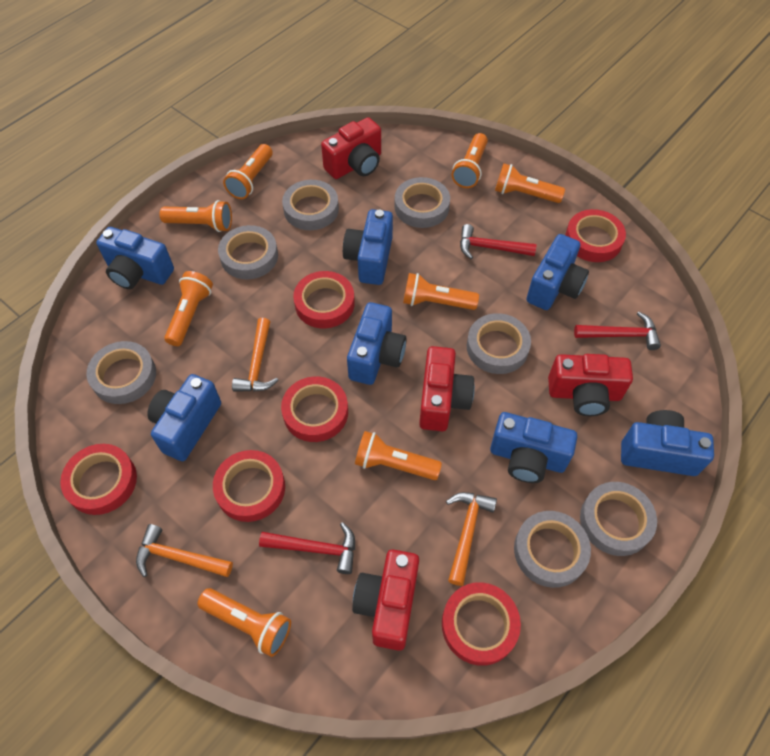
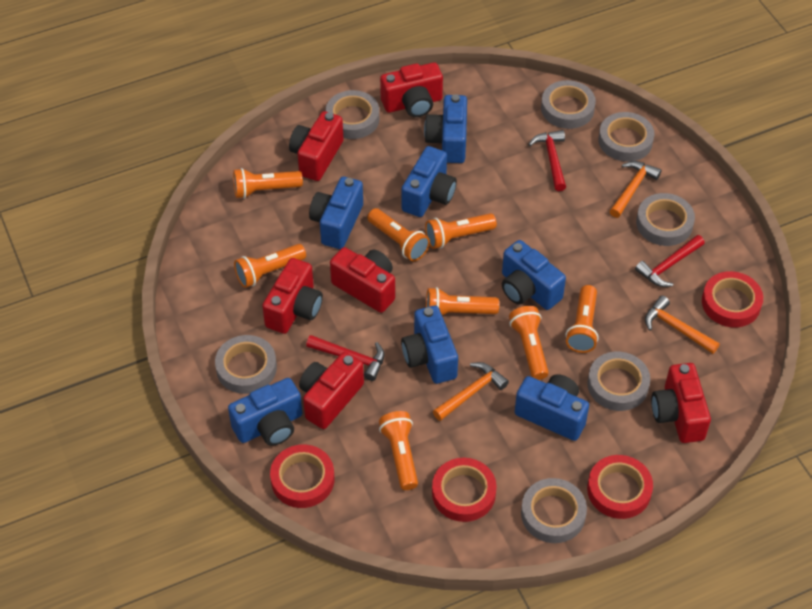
red camera: [321,117,381,179] [352,550,419,651] [419,346,475,431] [548,354,633,416] = 4 -> [262,258,323,334] [289,111,343,181] [299,352,364,429] [330,247,395,313] [380,62,443,117] [651,363,711,443] = 6
red tape: [60,444,137,515] [213,450,285,522] [281,376,348,442] [293,271,355,328] [442,582,521,666] [565,209,626,262] = 6 -> [270,444,334,508] [432,458,497,522] [587,455,653,519] [702,271,763,327] = 4

